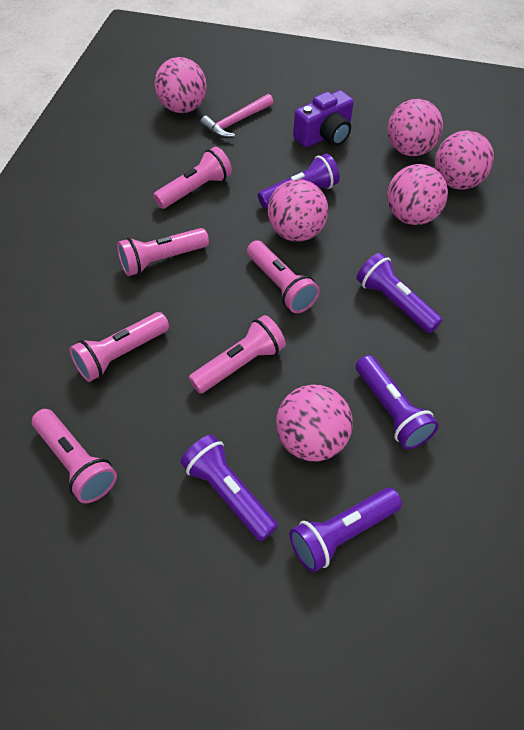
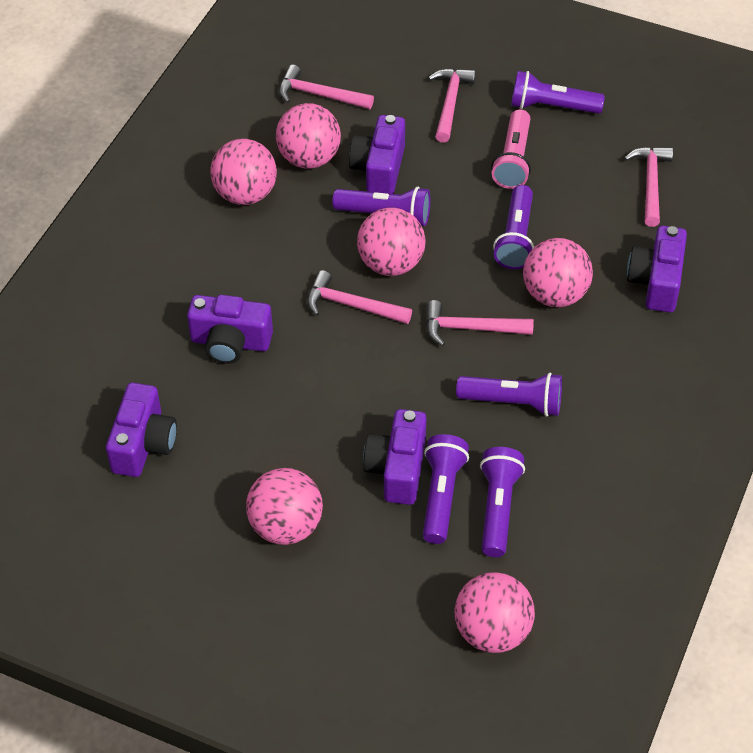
pink flashlight: [32,409,117,503] [69,312,169,382] [117,228,209,276] [153,147,232,209] [189,315,286,394] [247,240,320,313] = 6 -> [491,109,531,189] = 1
pink hammer: [200,94,273,138] = 1 -> [279,65,374,109] [307,270,412,324] [426,300,534,346] [428,68,476,143] [624,147,673,227] = 5
purple camera: [293,90,354,148] = 1 -> [106,383,177,477] [187,295,273,364] [349,115,405,194] [363,409,426,505] [627,226,687,312] = 5
purple flashlight: [180,434,278,541] [258,154,340,209] [289,488,402,572] [356,253,442,333] [356,355,439,450] = 5 -> [332,187,430,226] [423,434,469,544] [456,373,562,417] [480,447,525,557] [493,185,534,269] [511,71,605,114] = 6

